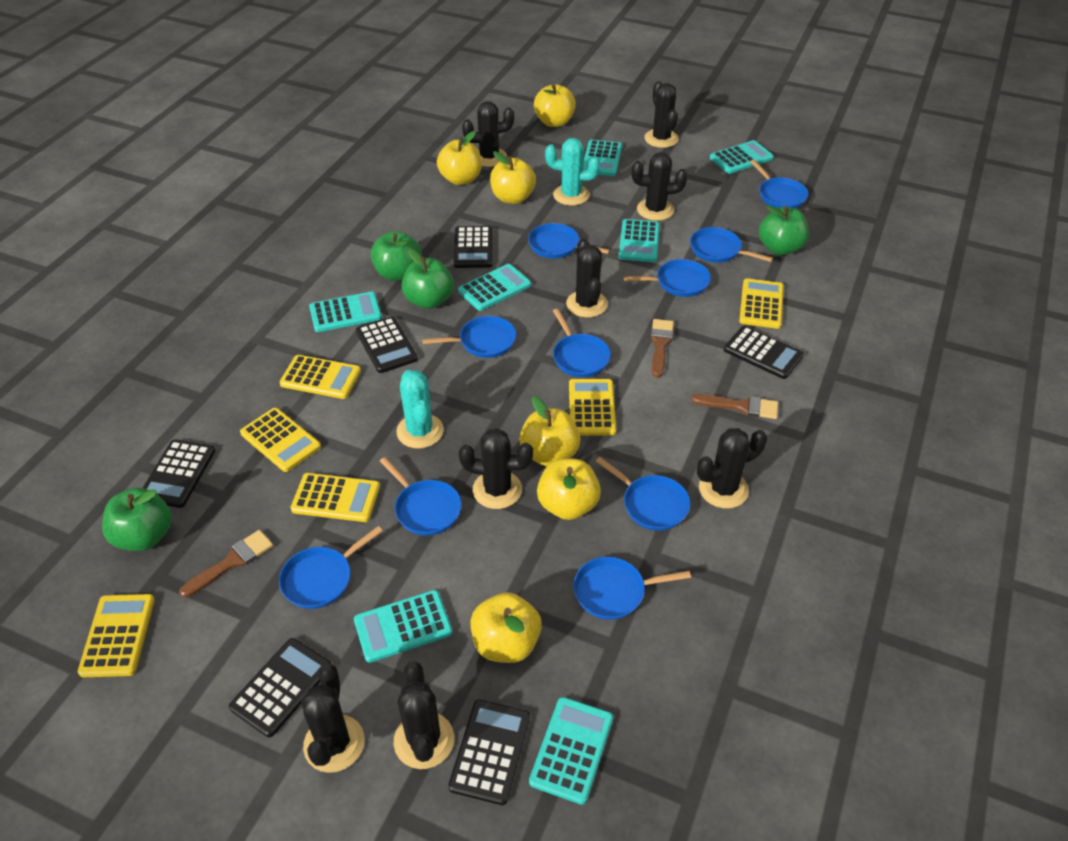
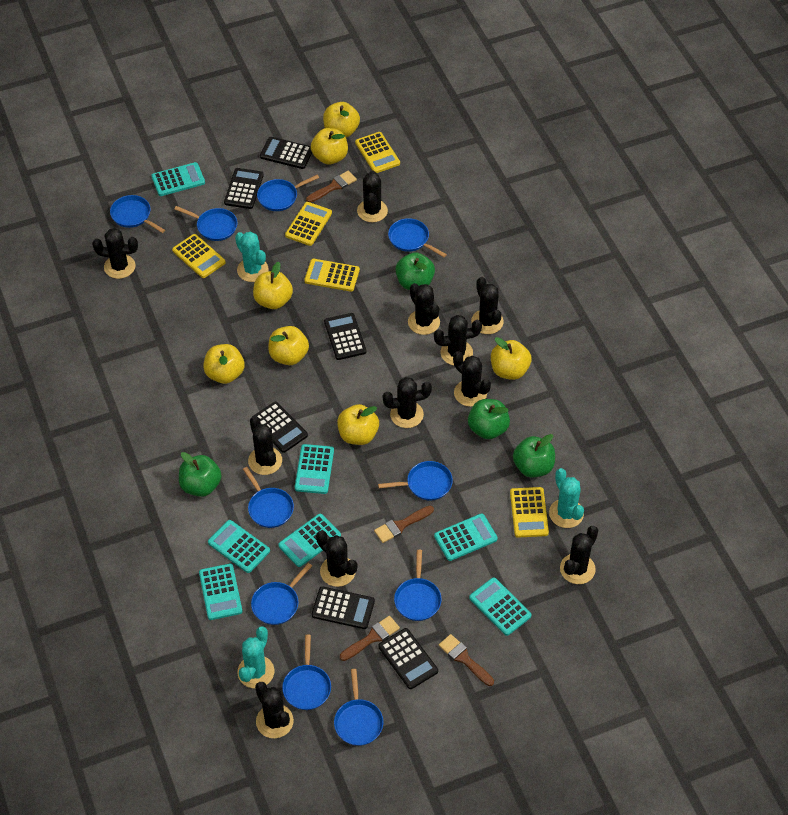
black cactus: [301,664,365,773] [394,661,454,769] [459,428,533,509] [462,101,514,167] [566,239,608,318] [632,152,687,221] [644,81,679,148] [697,428,767,509] = 8 -> [92,228,138,279] [248,416,282,475] [255,682,294,738] [316,530,358,587] [357,171,388,222] [383,377,432,428] [408,283,440,335] [434,315,482,365] [453,351,491,407] [471,277,504,334] [560,526,598,584] = 11
brown brush: [179,530,273,597] [650,319,674,378] [691,394,778,419] = 3 -> [306,171,357,203] [340,616,400,661] [374,506,434,543] [439,634,494,686] = 4
turquoise cactus: [396,370,444,449] [545,138,600,206] = 2 -> [235,232,269,282] [238,626,274,688] [549,468,584,528] = 3
yellow apple: [437,131,482,185] [470,592,542,663] [490,151,536,204] [520,396,581,466] [534,84,576,127] [537,458,601,520] = 6 -> [203,344,245,384] [253,262,293,309] [268,326,309,365] [311,128,348,165] [323,102,360,138] [337,404,379,445] [491,337,532,380] = 7
yellow calculator: [78,594,155,677] [240,408,321,472] [280,355,361,399] [291,473,380,522] [569,379,616,436] [739,278,784,329] = 6 -> [172,234,226,278] [285,202,332,246] [305,259,360,292] [355,132,400,173] [510,487,549,538] = 5

